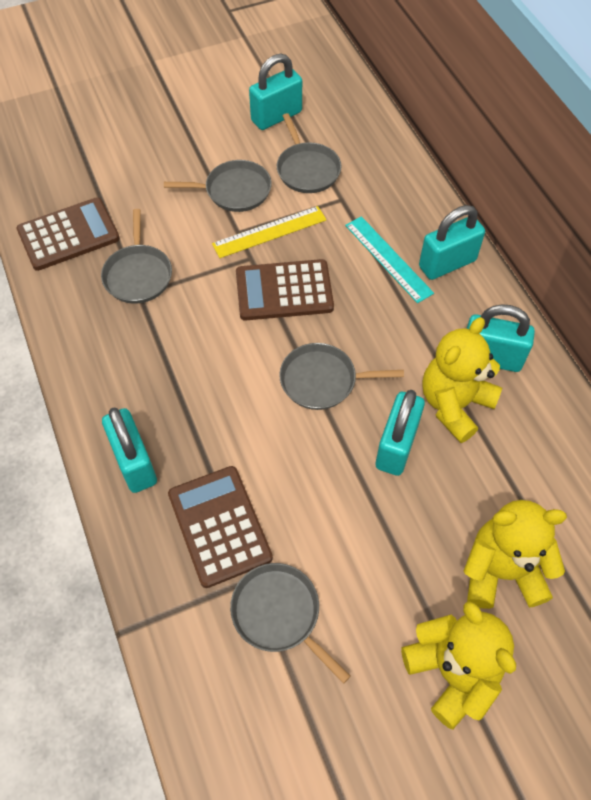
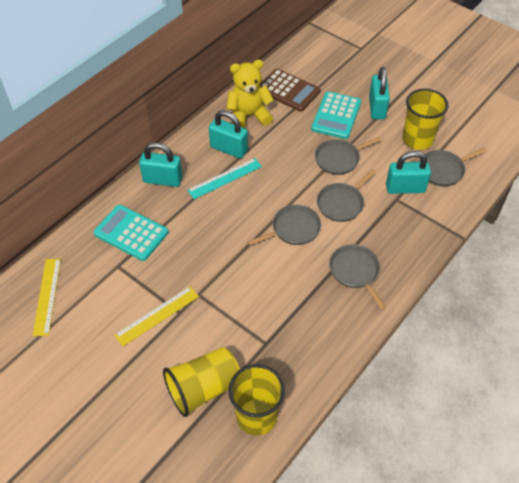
brown calculator: [16,197,120,271] [168,466,273,588] [236,259,334,320] = 3 -> [260,68,320,112] = 1
turquoise calculator: none = 0 -> [93,205,168,261] [311,92,361,139] = 2
turquoise padlock: [102,408,157,493] [249,54,302,130] [375,390,425,476] [419,205,485,280] [466,304,535,372] = 5 -> [139,142,183,187] [209,110,248,158] [369,67,390,119] [386,151,431,194] = 4
yellow cup: none = 0 -> [163,347,240,417] [228,364,285,436] [402,89,449,150] = 3
yellow ruler: [212,206,327,258] = 1 -> [33,259,61,336] [114,286,199,346] = 2
yellow teddy bear: [401,601,516,729] [422,317,502,443] [464,500,567,609] = 3 -> [227,60,274,128] = 1

